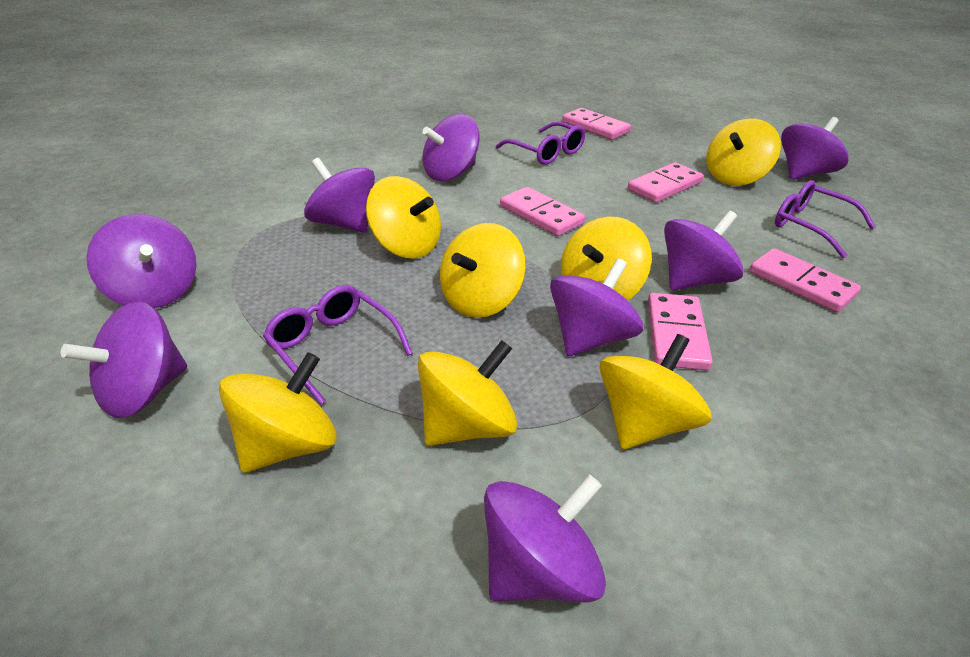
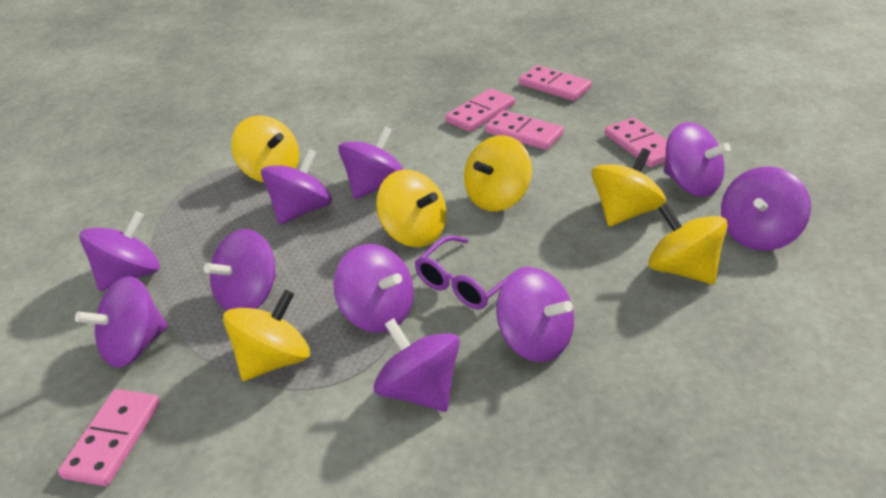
purple glasses: [263,285,413,405] [496,122,585,165] [775,180,876,258] = 3 -> [415,235,531,309] = 1
purple spinning top: [61,302,187,418] [86,214,197,309] [304,158,375,233] [423,114,479,181] [484,474,606,602] [550,258,643,356] [664,210,744,290] [781,117,849,180] = 8 -> [75,276,168,368] [80,211,160,291] [204,229,276,311] [261,149,332,225] [333,244,414,333] [338,126,404,199] [374,318,460,412] [496,268,574,362] [664,122,731,197] [721,166,811,251] = 10
yellow spinning top: [219,352,337,473] [366,176,441,259] [418,340,518,446] [440,223,526,318] [561,217,652,301] [599,334,712,449] [706,119,781,186] = 7 -> [223,289,310,381] [231,115,299,183] [376,170,447,247] [464,135,532,211] [591,148,666,227] [648,203,728,284] = 6

